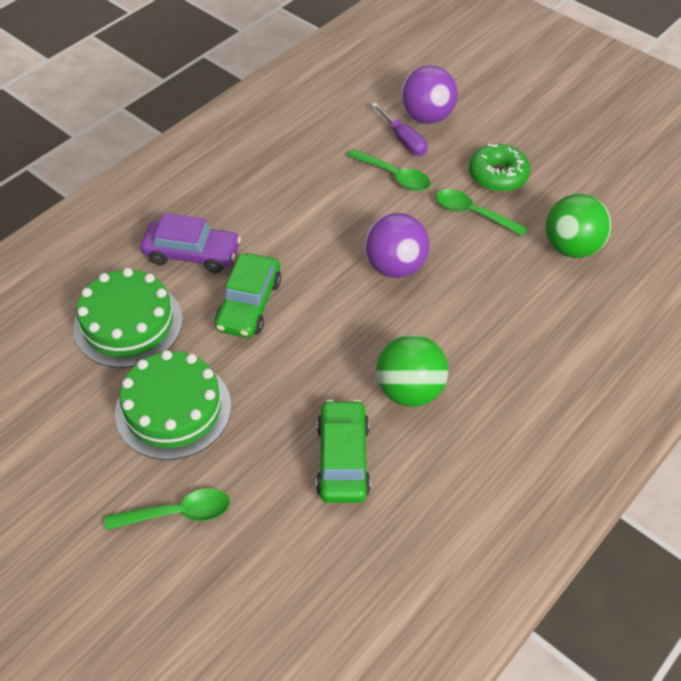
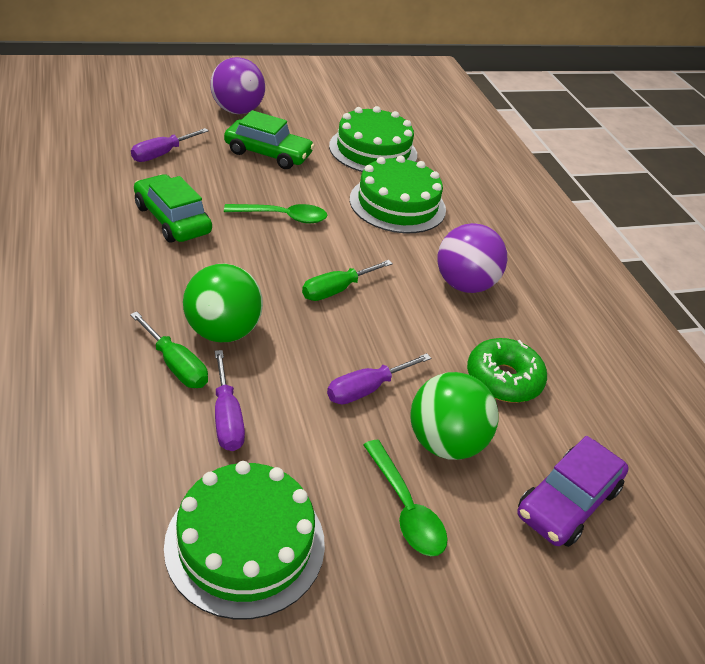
green cake: [73,268,183,368] [115,350,231,460] = 2 -> [164,461,325,620] [329,106,417,172] [350,156,446,233] = 3
green screwdriver: none = 0 -> [130,311,208,388] [302,260,393,301] = 2
green spoon: [105,488,230,530] [347,149,431,191] [436,189,528,236] = 3 -> [224,204,328,224] [364,440,448,556] = 2
purple screwdriver: [371,103,427,156] = 1 -> [131,128,209,162] [215,350,245,451] [327,353,431,405] = 3

